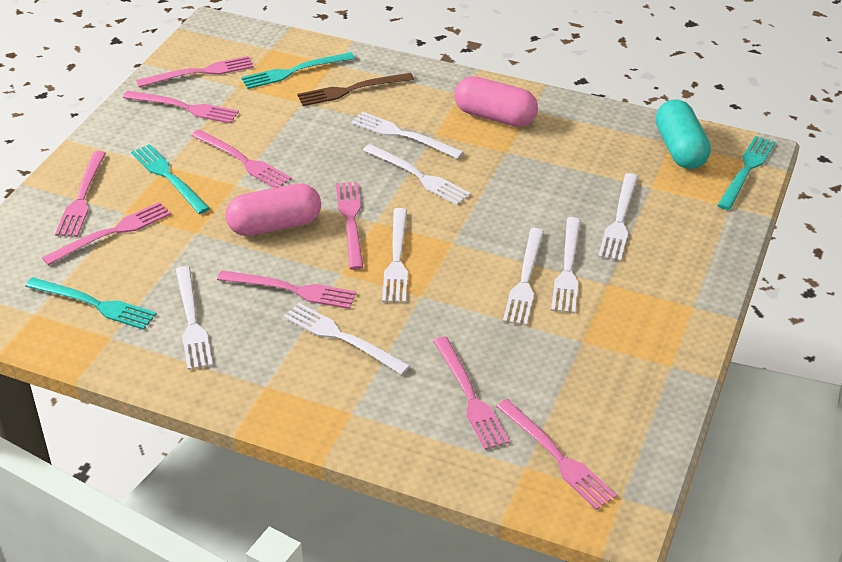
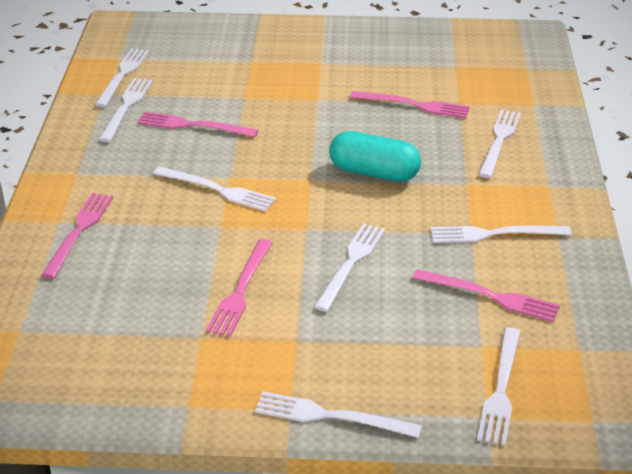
brown fork: [297,73,414,106] = 1 -> none = 0
pink capsule: [226,183,321,236] [454,76,538,127] = 2 -> none = 0
pink fork: [42,202,171,265] [55,151,106,237] [123,91,239,124] [136,56,254,87] [191,129,292,188] [217,270,356,309] [336,182,363,270] [433,336,510,450] [496,399,617,510] = 9 -> [41,193,113,279] [137,112,258,137] [206,239,272,337] [350,91,470,118] [412,269,560,322] = 5
turquoise fork: [25,277,157,330] [131,144,210,214] [241,52,355,89] [717,136,775,210] = 4 -> none = 0

